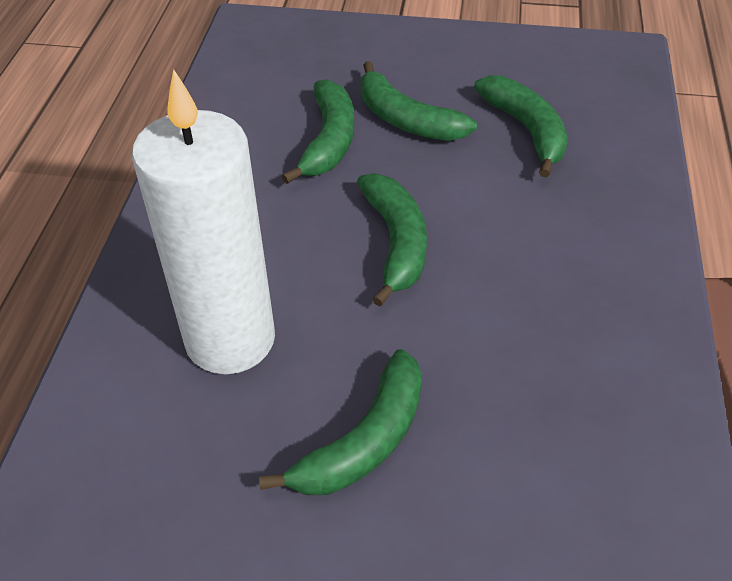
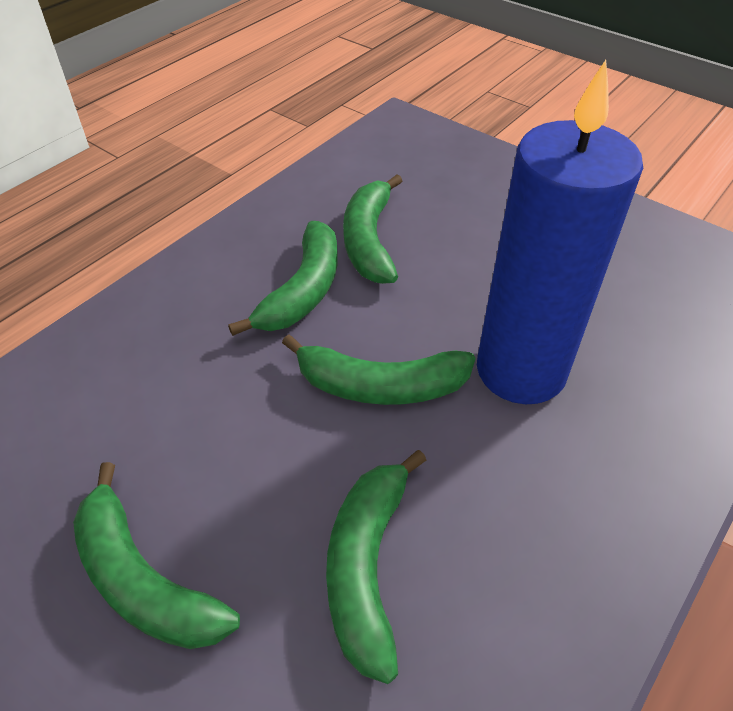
blue candle: none = 0 -> [477,60,643,404] = 1
white candle: [132,69,275,374] = 1 -> none = 0

